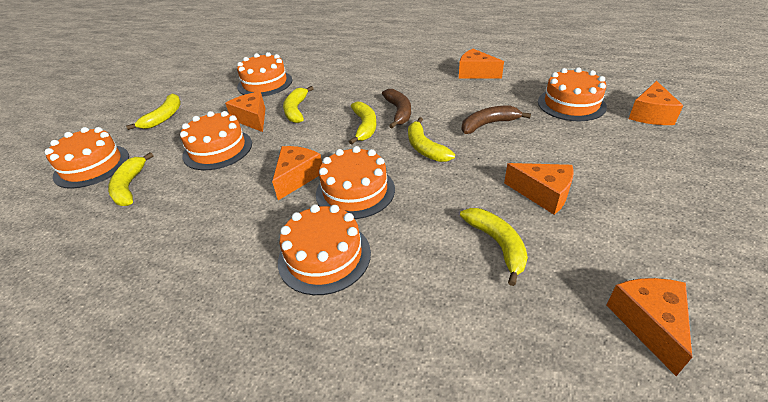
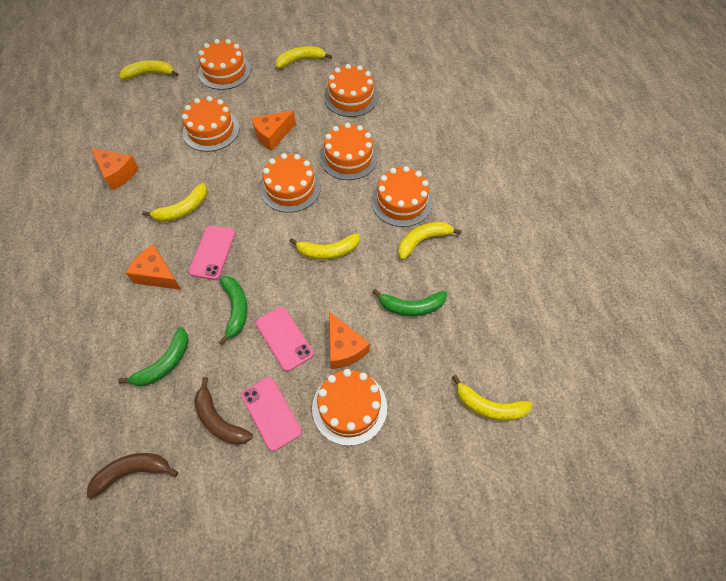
green banana: none = 0 -> [118,327,189,386] [219,276,248,345] [372,289,447,316] = 3
orange cake: [45,127,129,189] [180,111,252,170] [237,52,292,97] [278,204,371,295] [316,146,395,219] [538,67,607,121] = 6 -> [182,96,240,152] [198,39,251,90] [260,153,321,213] [312,369,387,446] [320,123,378,180] [324,64,378,117] [372,166,433,227] = 7
orange cheese: [225,92,265,132] [272,146,322,200] [459,49,504,79] [504,163,574,215] [606,278,692,376] [629,81,683,125] = 6 -> [91,148,139,190] [126,244,181,290] [251,111,296,151] [329,312,370,369] = 4
pink phone: none = 0 -> [188,225,236,280] [241,377,302,451] [256,307,314,372] = 3

